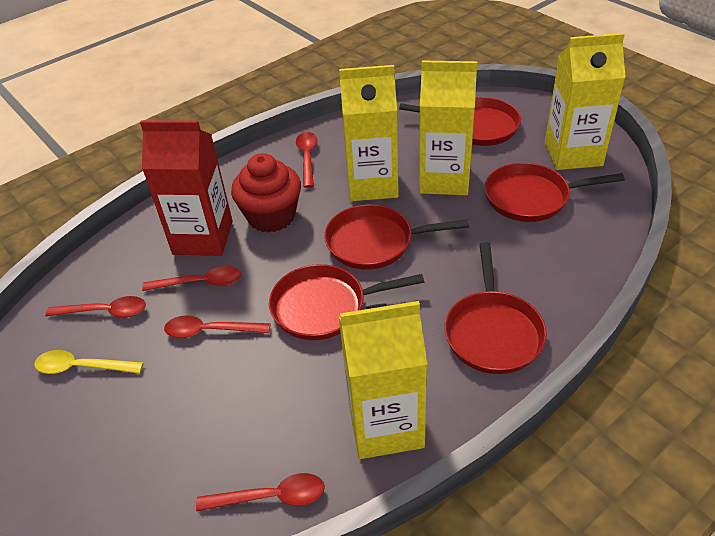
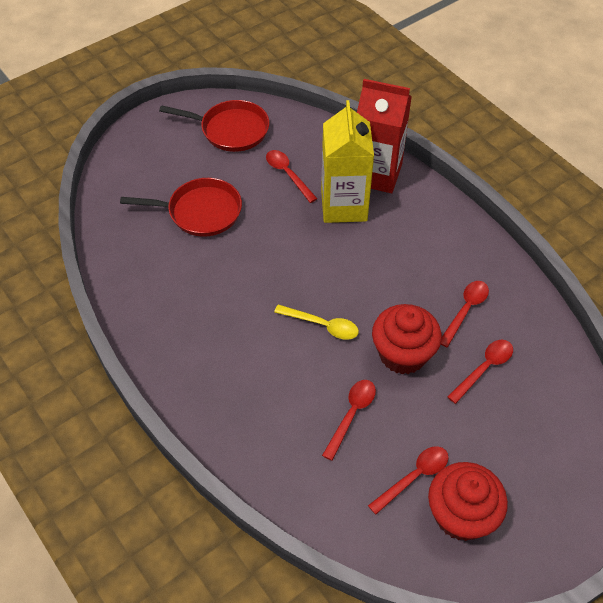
red cupcake: [231,153,301,233] = 1 -> [372,304,442,375] [428,462,508,541] = 2
red pan: [269,264,424,340] [324,204,469,270] [399,97,521,146] [444,242,547,374] [484,163,625,222] = 5 -> [120,178,242,237] [159,100,269,152] = 2
yellow carton: [339,65,399,201] [339,301,427,459] [419,61,477,195] [545,33,626,170] = 4 -> [321,100,374,223] = 1

